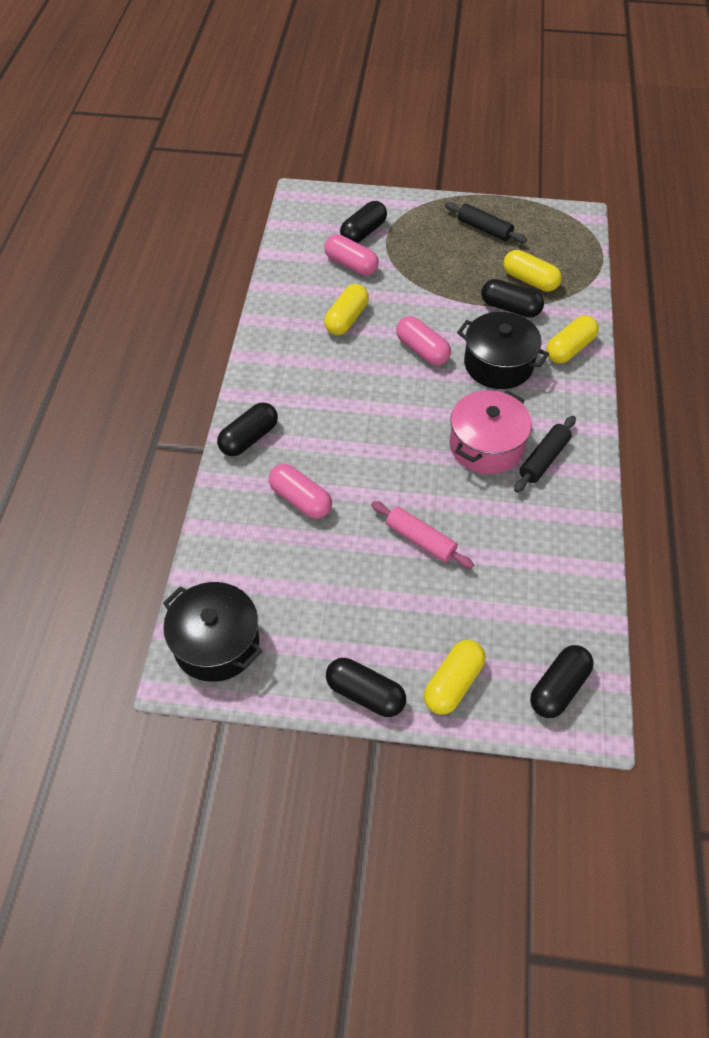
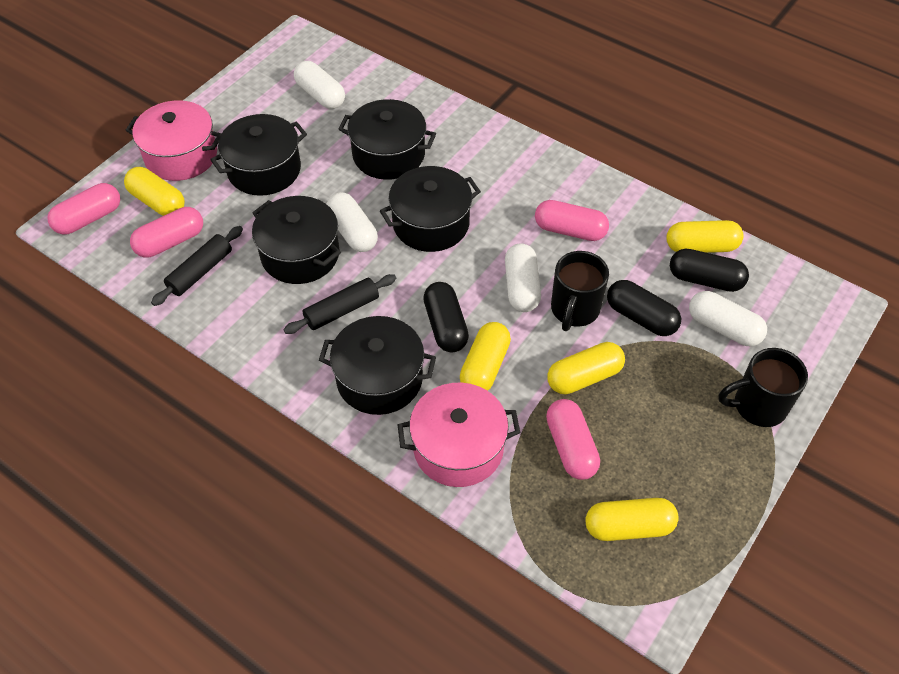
black capsule: [217,402,278,456] [326,658,406,717] [340,201,387,243] [481,279,544,318] [530,645,594,718] = 5 -> [423,282,469,353] [607,280,681,336] [670,249,749,292] = 3
black mug: none = 0 -> [551,251,609,331] [718,348,808,427] = 2
black pot: [163,582,262,682] [457,312,549,389] = 2 -> [210,114,307,196] [252,196,341,284] [319,316,436,415] [338,99,436,180] [380,166,481,252] = 5
pink capsule: [269,464,332,519] [324,234,379,276] [396,316,451,366] = 3 -> [47,183,120,234] [130,207,203,257] [535,200,609,241] [546,399,600,480] = 4
pink pot: [450,390,532,474] = 1 -> [125,100,221,181] [398,383,520,487] = 2
pink rolling pin: [371,501,474,569] = 1 -> none = 0
white capsule: none = 0 -> [294,61,345,109] [326,192,378,252] [505,243,541,312] [689,291,767,346] = 4
yellow capsule: [324,284,369,335] [424,640,485,715] [503,250,562,292] [546,315,599,363] = 4 -> [124,167,185,216] [460,322,511,391] [547,342,625,394] [585,498,679,541] [666,220,744,253] = 5

